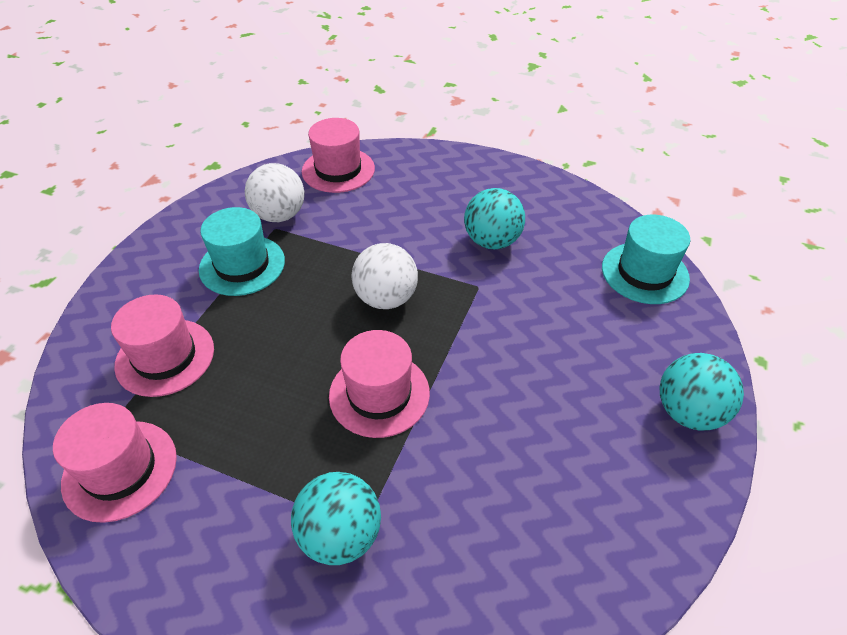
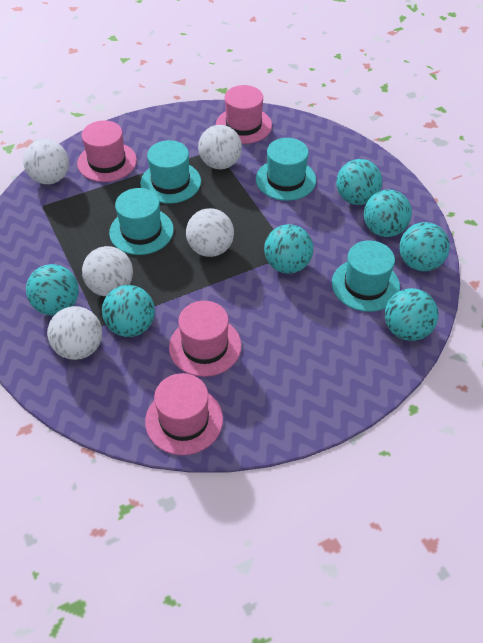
turquoise ball: [291,472,381,565] [464,188,525,250] [659,353,744,430] = 3 -> [26,264,79,316] [102,285,155,337] [264,224,313,274] [336,159,382,205] [364,189,412,237] [385,288,438,341] [399,222,450,271] = 7
turquoise hat: [199,207,285,296] [602,215,690,304] = 2 -> [109,188,174,255] [140,140,201,204] [256,138,316,201] [332,240,400,312] = 4
white ball: [245,163,304,222] [351,243,418,309] = 2 -> [23,139,69,184] [47,306,102,360] [82,246,133,296] [186,208,234,257] [198,125,242,169] = 5

